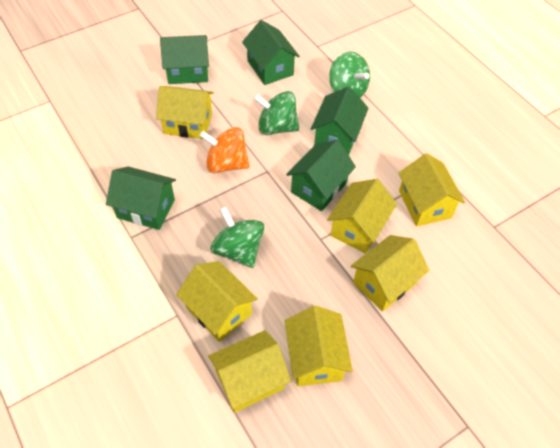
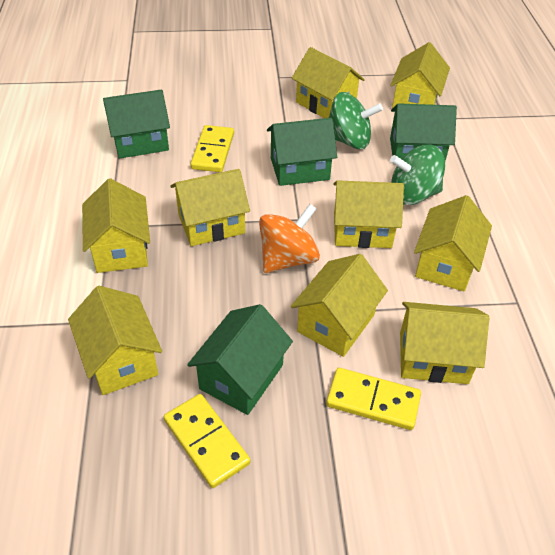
green house: [106,166,176,230] [160,35,209,84] [242,20,300,85] [286,140,356,211] [311,86,369,155] = 5 -> [103,90,170,159] [187,304,293,415] [267,118,337,186] [390,103,457,165] = 4
green spinning top: [211,207,264,268] [253,91,299,135] [329,51,370,98] = 3 -> [329,92,383,149] [390,145,445,205] = 2
yellow domino: none = 0 -> [164,394,250,488] [190,125,234,172] [326,368,421,430] = 3
yellow house: [156,86,214,139] [176,261,258,342] [208,330,291,412] [285,306,353,386] [327,179,397,254] [351,235,429,312] [399,153,465,226] = 7 -> [68,286,162,395] [82,178,150,273] [170,169,250,246] [291,254,388,357] [292,47,365,118] [333,180,404,248] [390,42,450,108] [400,302,489,384] [414,195,492,291] = 9

